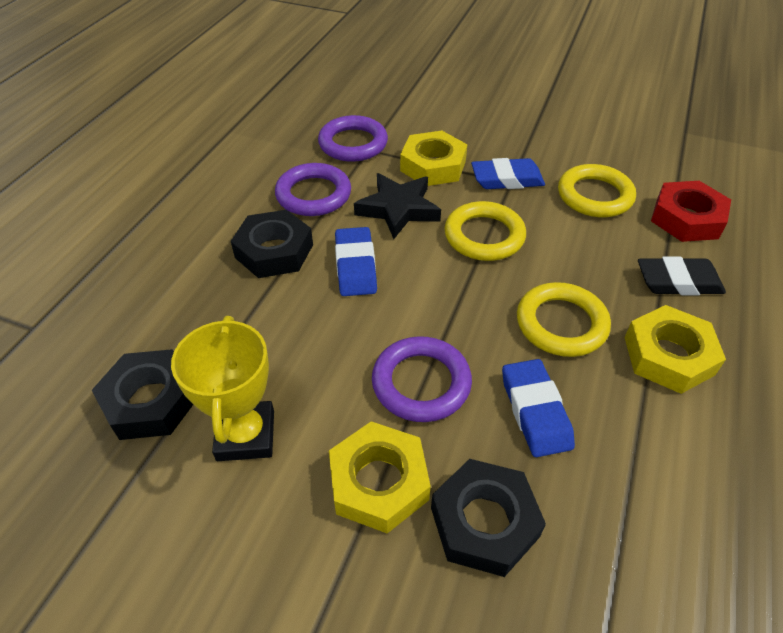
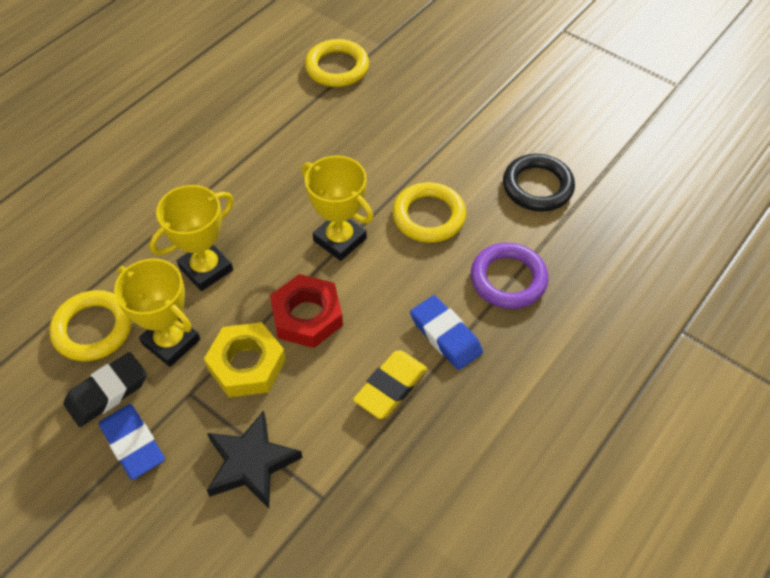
black nut: [92,349,194,440] [231,210,313,278] [431,459,546,577] = 3 -> none = 0
black ring: none = 0 -> [503,154,575,212] = 1
blue eraser: [335,227,377,296] [471,158,545,189] [502,359,575,457] = 3 -> [99,404,165,480] [410,295,483,370] = 2
purple ring: [275,163,351,216] [318,115,388,162] [372,336,472,422] = 3 -> [471,243,548,309] = 1
yellow eraser: none = 0 -> [353,350,427,419] = 1
yellow nut: [329,421,431,533] [400,131,468,186] [624,305,726,394] = 3 -> [204,322,286,397] = 1
yellow trophy: [171,316,274,461] = 1 -> [114,259,200,367] [149,185,234,291] [302,156,373,261] = 3

